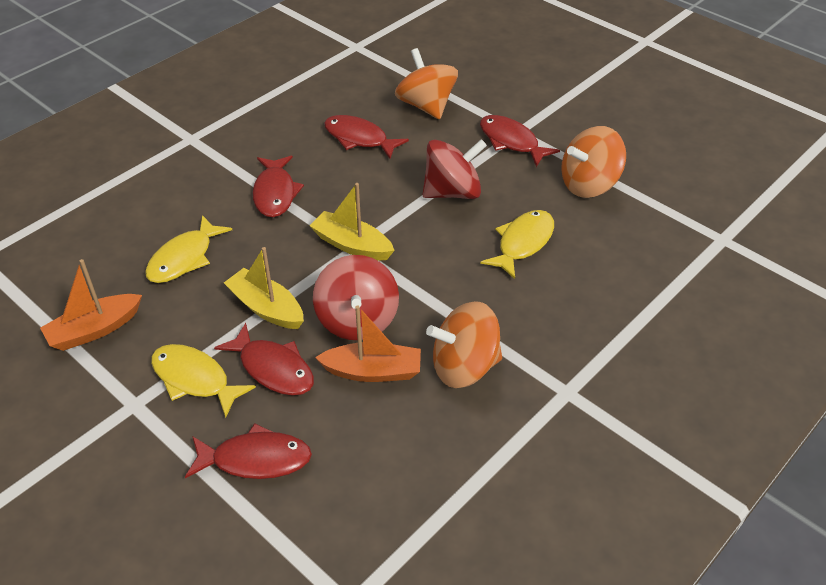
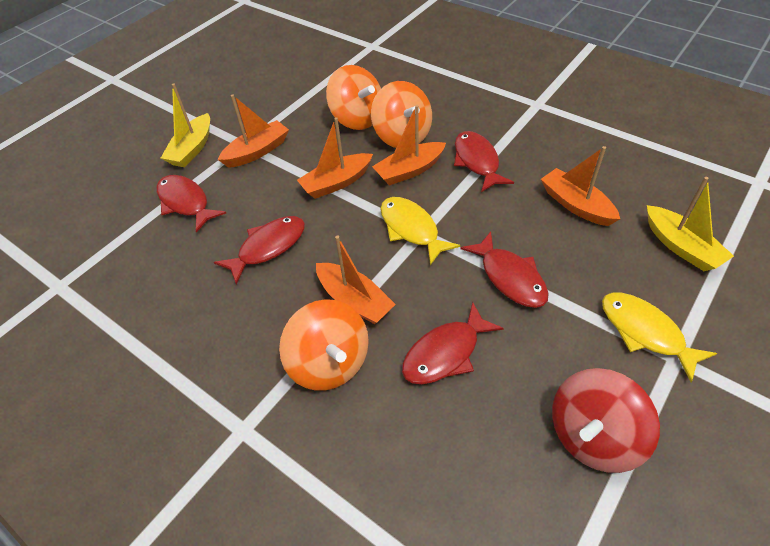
orange boat: [40,259,142,351] [315,305,421,382] = 2 -> [218,94,289,168] [297,117,373,199] [316,235,396,324] [372,105,446,186] [541,146,620,226] = 5
red spinning top: [313,255,399,340] [423,139,487,199] = 2 -> [552,368,660,473] = 1
yellow fish: [145,215,232,283] [151,344,256,418] [480,210,554,279] = 3 -> [380,197,460,265] [602,293,717,382] = 2

